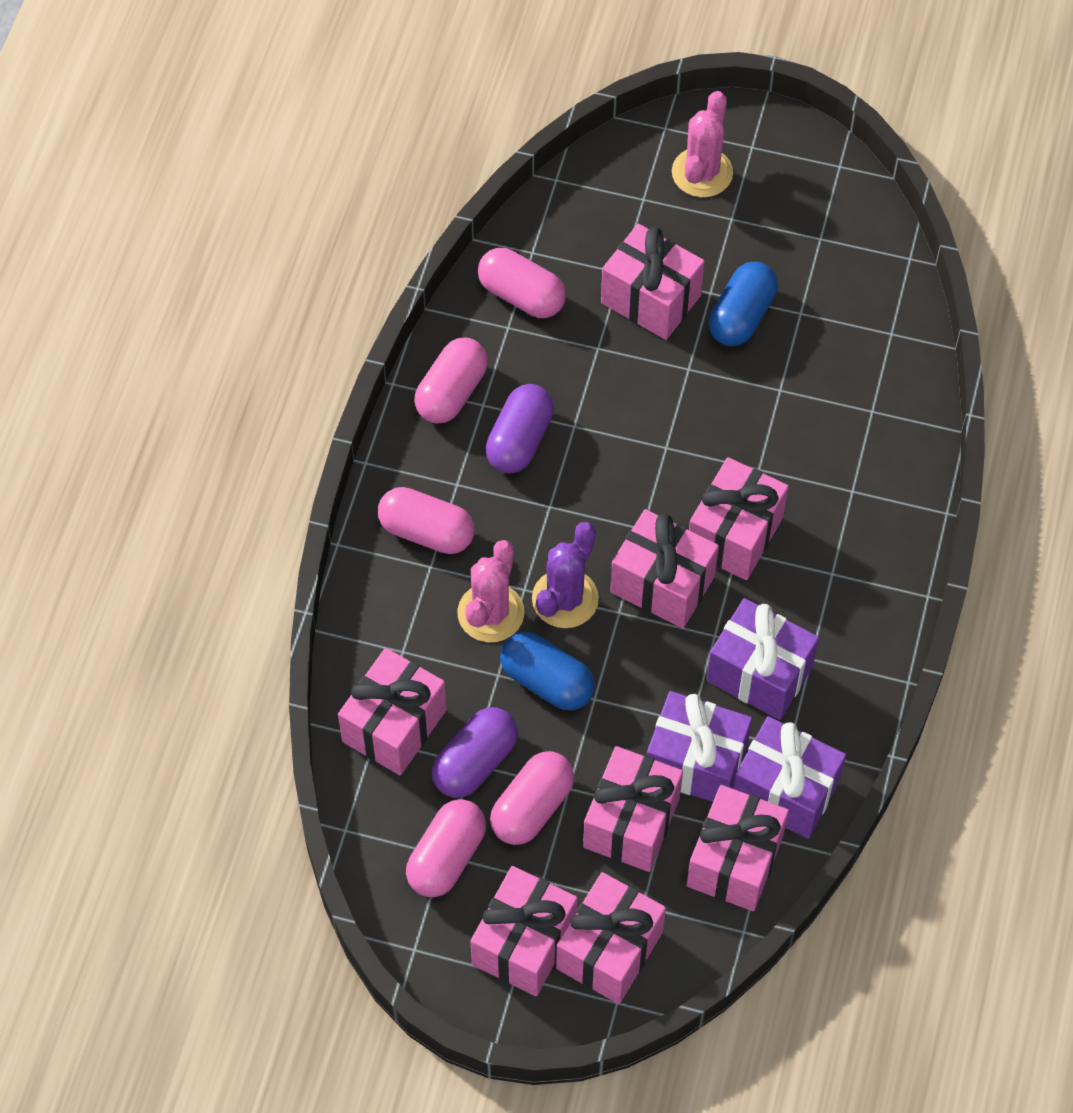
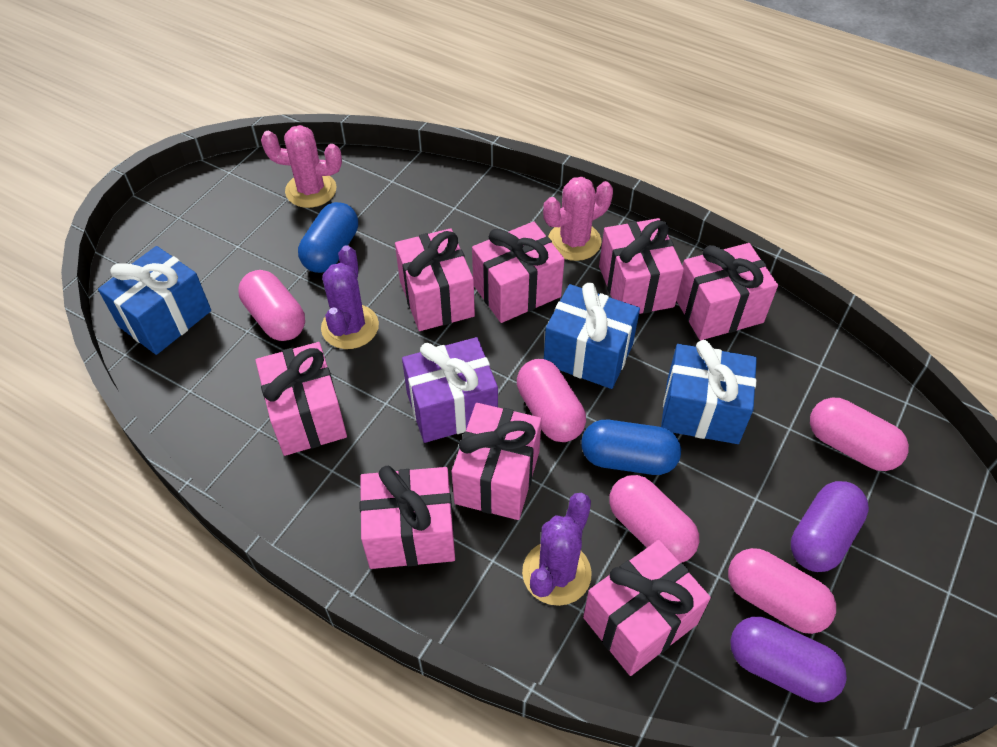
blue gift: none = 0 -> [98,246,211,355] [544,282,640,389] [661,340,757,444] = 3
purple cactus: [532,522,599,628] = 1 -> [321,245,379,349] [522,493,592,606] = 2
purple gift: [647,691,752,802] [706,598,819,720] [733,716,846,839] = 3 -> [402,337,498,443] = 1

